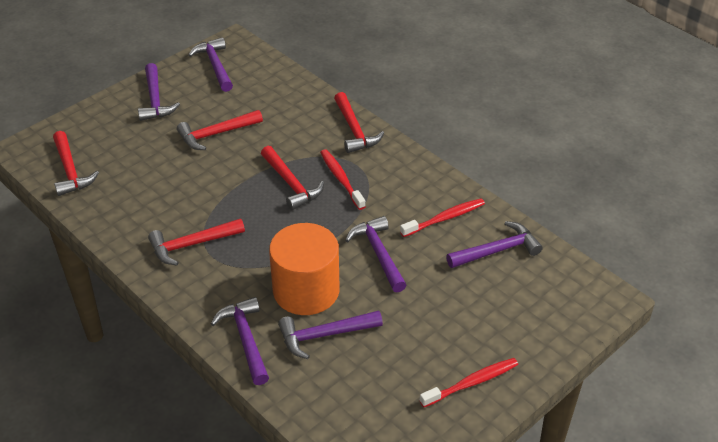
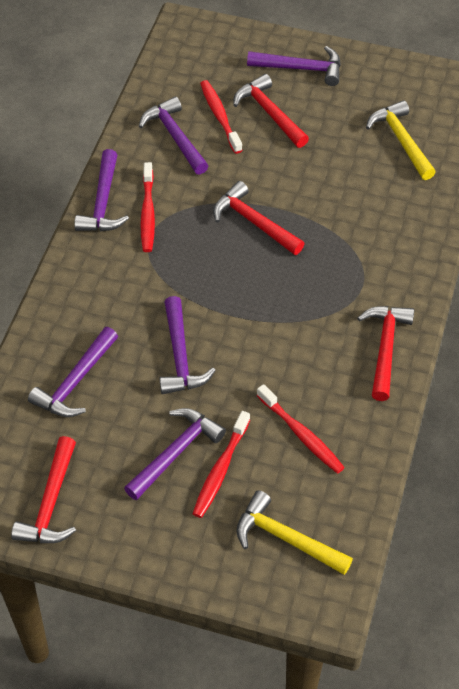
orange cylinder: [269,223,340,315] = 1 -> none = 0
red hammer: [53,131,99,196] [148,218,245,265] [177,110,263,150] [261,146,324,210] [334,92,384,153] = 5 -> [11,436,76,543] [213,181,305,255] [233,74,309,148] [357,306,414,401] = 4
red toothbrush: [320,149,366,210] [400,198,485,237] [420,358,518,407] = 3 -> [140,162,155,252] [193,411,250,518] [200,80,243,154] [257,384,345,474] = 4
yellow hammer: none = 0 -> [236,490,353,575] [366,100,436,180] = 2

